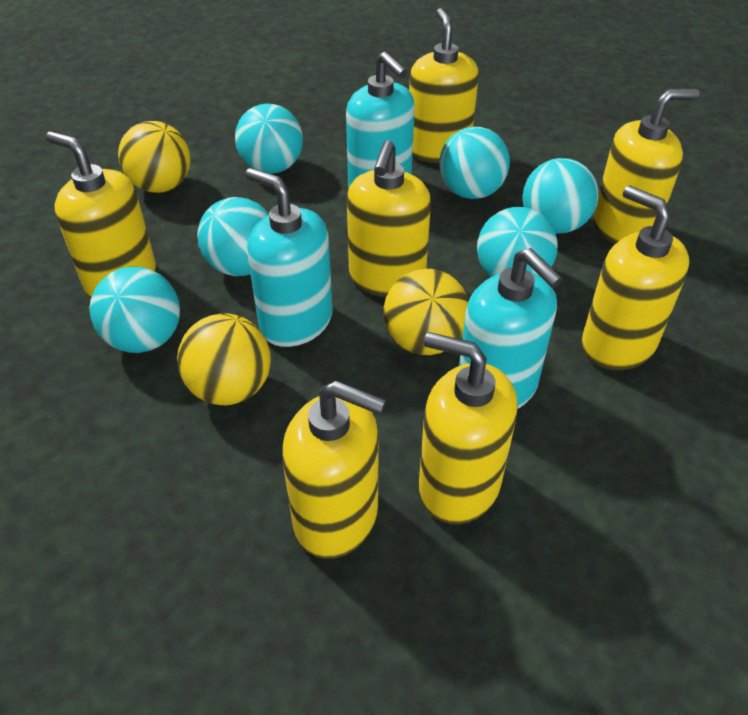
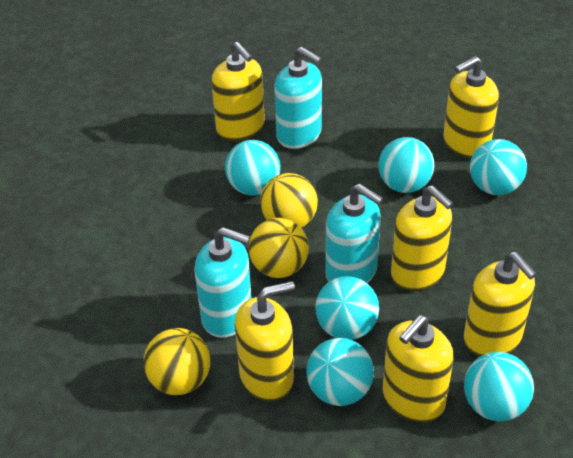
yellow soap dispenser: [46,131,157,298] [282,380,386,559] [347,140,431,297] [409,8,479,163] [419,332,518,525] [582,186,689,370] [593,89,699,244] = 7 -> [211,42,265,142] [235,281,295,402] [383,315,454,423] [391,185,453,291] [443,56,499,159] [464,252,537,357] = 6

